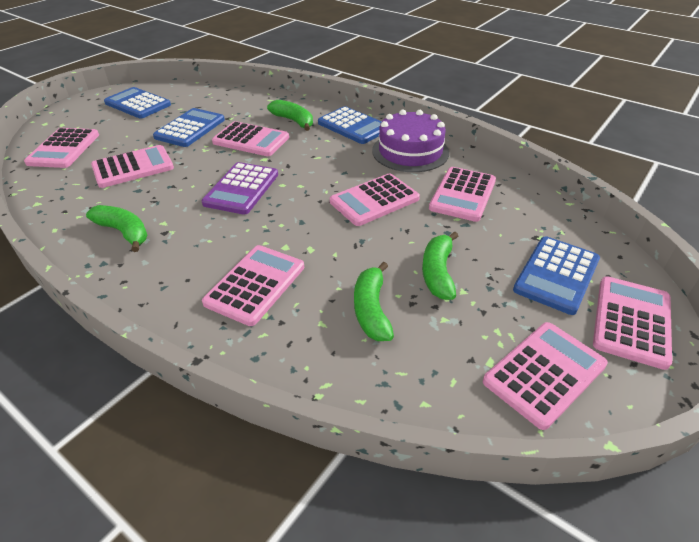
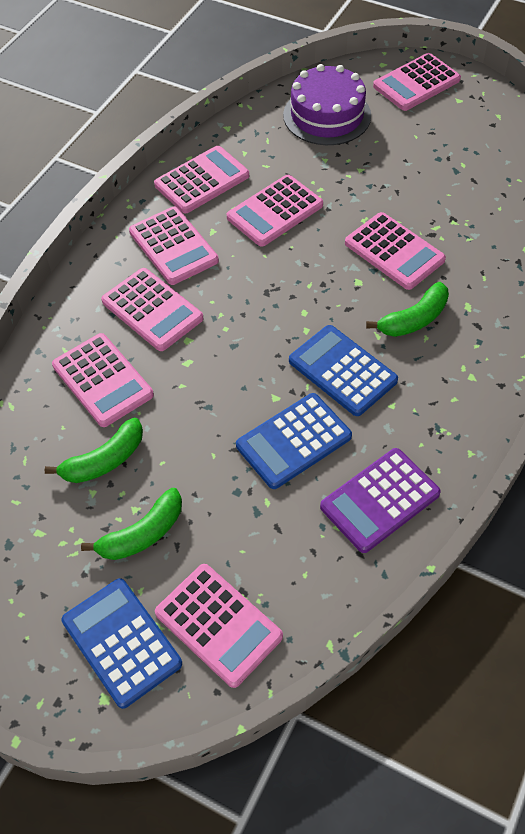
blue calculator: [104,87,171,119] [153,108,225,147] [318,106,382,144] [513,236,600,315] = 4 -> [61,578,182,709] [236,393,352,489] [289,325,398,416] = 3
green banana: [86,205,148,252] [267,100,313,131] [354,262,394,341] [422,232,458,300] = 4 -> [44,418,143,483] [81,488,182,560] [366,282,449,337] = 3

